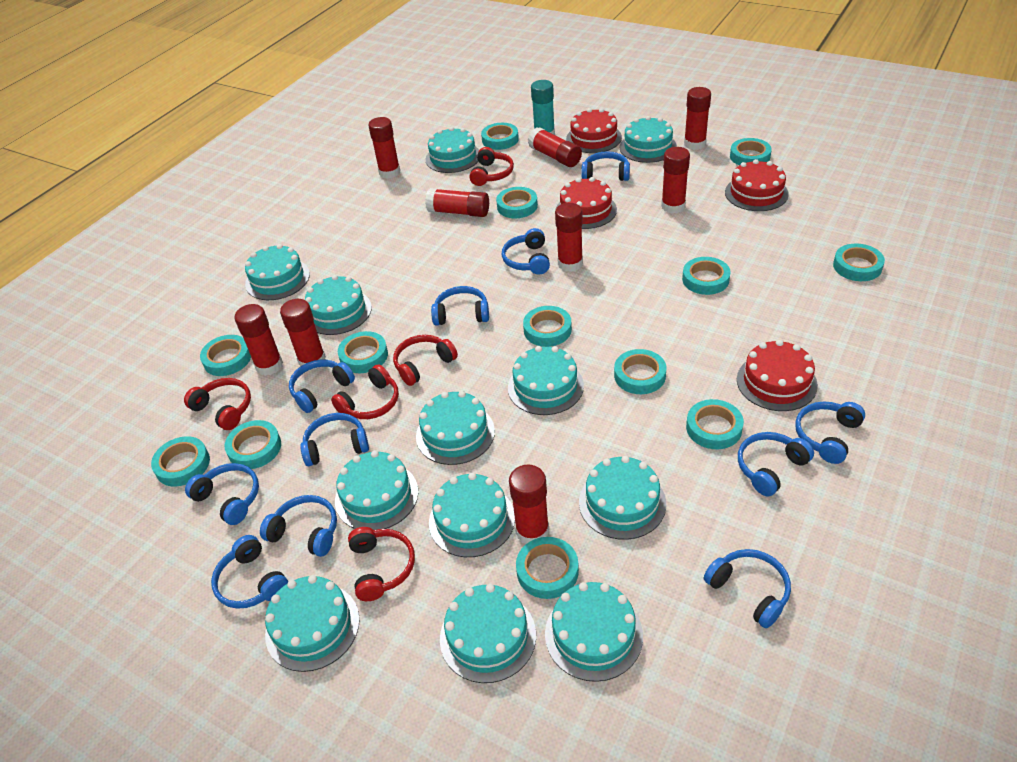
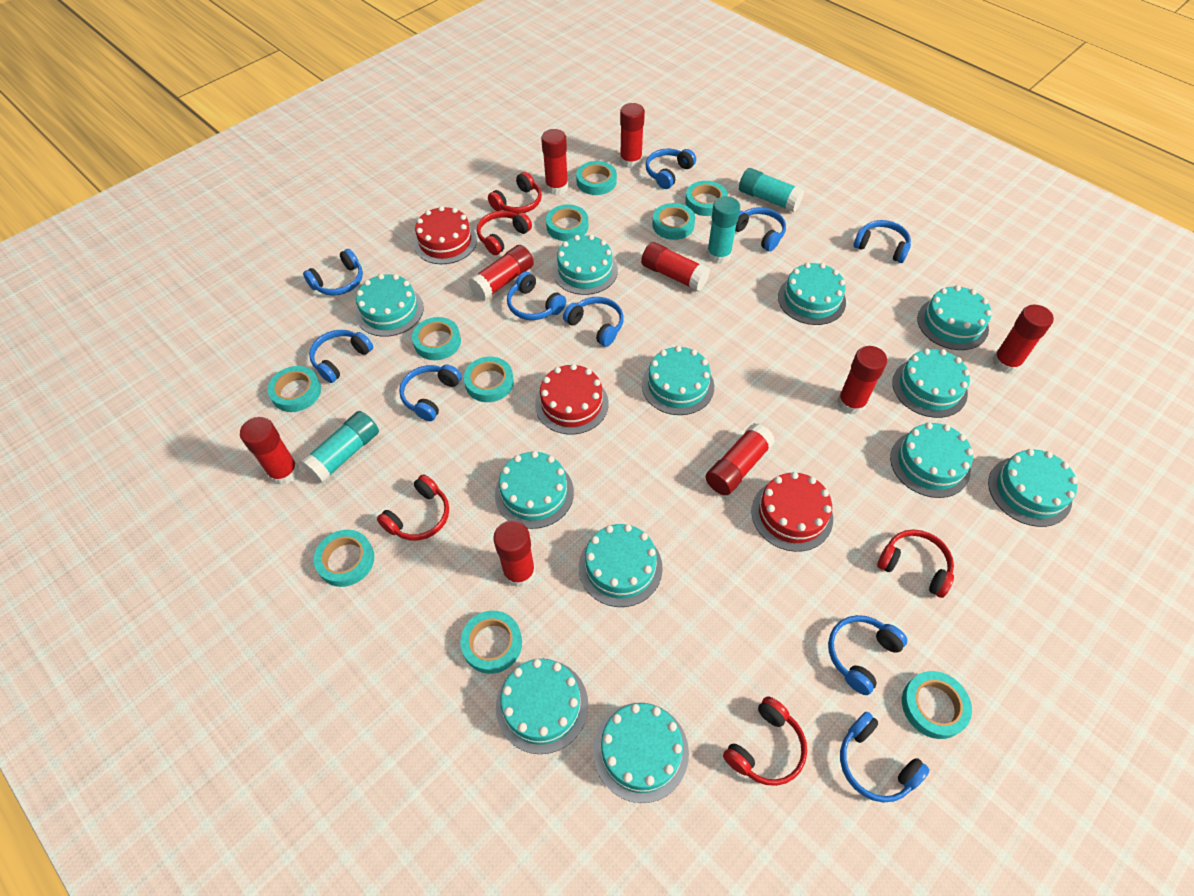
blue headphones: [185,463,259,525] [211,535,288,609] [260,495,337,557] [289,359,355,413] [300,413,369,466] [431,286,489,325] [502,228,550,275] [581,151,630,181] [704,549,791,628] [738,432,814,496] [795,401,865,464] = 11 -> [303,249,363,296] [309,330,373,383] [399,364,462,421] [507,272,566,320] [563,297,624,347] [646,149,696,189] [735,207,786,252] [828,615,907,695] [840,711,930,802] [853,220,911,263] = 10
red cake: [556,177,617,229] [566,108,622,153] [725,159,789,211] [737,340,818,411] = 4 -> [414,206,477,264] [535,364,609,434] [751,472,833,552] = 3
turquoise glue stick: [531,80,555,135] = 1 -> [300,411,379,483] [707,196,740,264] [739,168,804,212] = 3
turquoise tape: [151,436,210,486] [200,335,251,376] [224,420,281,469] [338,331,388,373] [481,123,519,150] [496,187,538,218] [516,537,579,599] [523,306,572,347] [614,349,666,394] [682,257,731,295] [686,399,744,449] [730,138,772,165] [833,244,885,281] = 13 -> [267,366,321,412] [314,530,374,587] [412,317,461,360] [460,611,522,674] [464,357,514,402] [546,205,588,241] [576,161,617,195] [652,203,695,240] [685,181,728,216] [902,671,972,739] = 10

